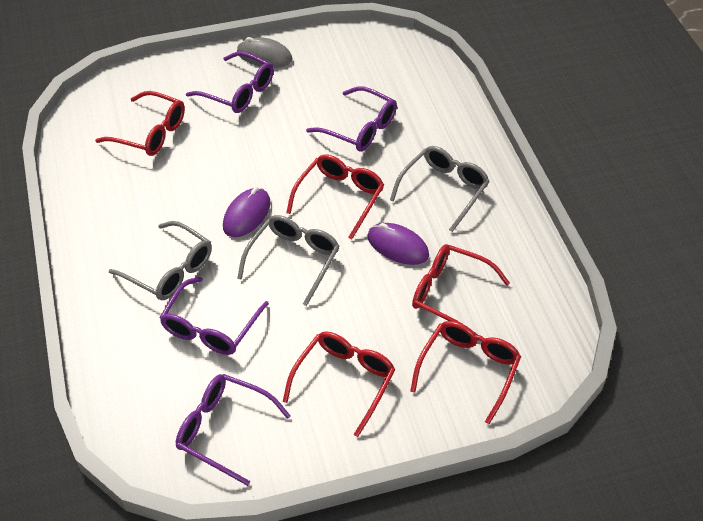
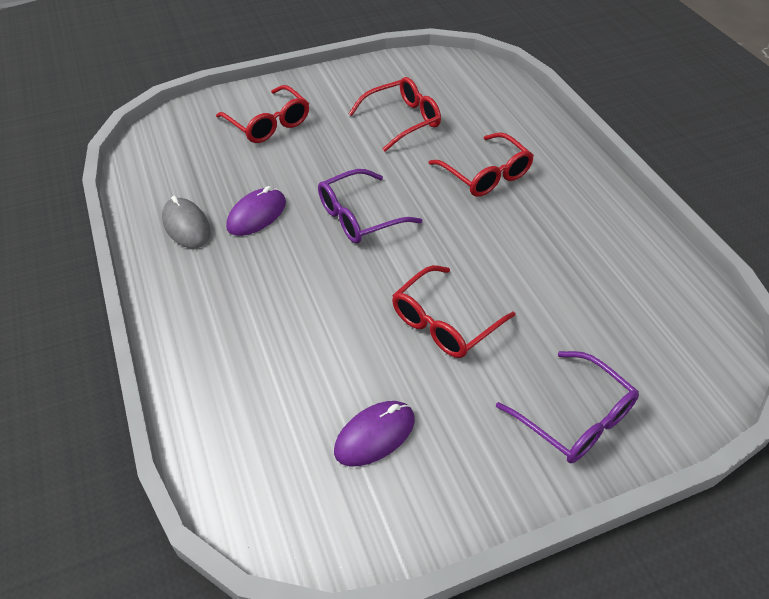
grey glasses: [109,221,212,300] [237,215,340,306] [390,146,490,232] = 3 -> none = 0
purple glasses: [159,277,269,355] [176,374,291,486] [186,51,274,113] [306,86,397,151] = 4 -> [318,169,422,243] [496,351,639,463] = 2
red glasses: [95,91,185,156] [283,331,396,437] [286,154,384,240] [410,321,521,424] [412,244,510,335] = 5 -> [216,85,309,143] [349,77,441,152] [392,265,515,358] [429,132,534,197] = 4

